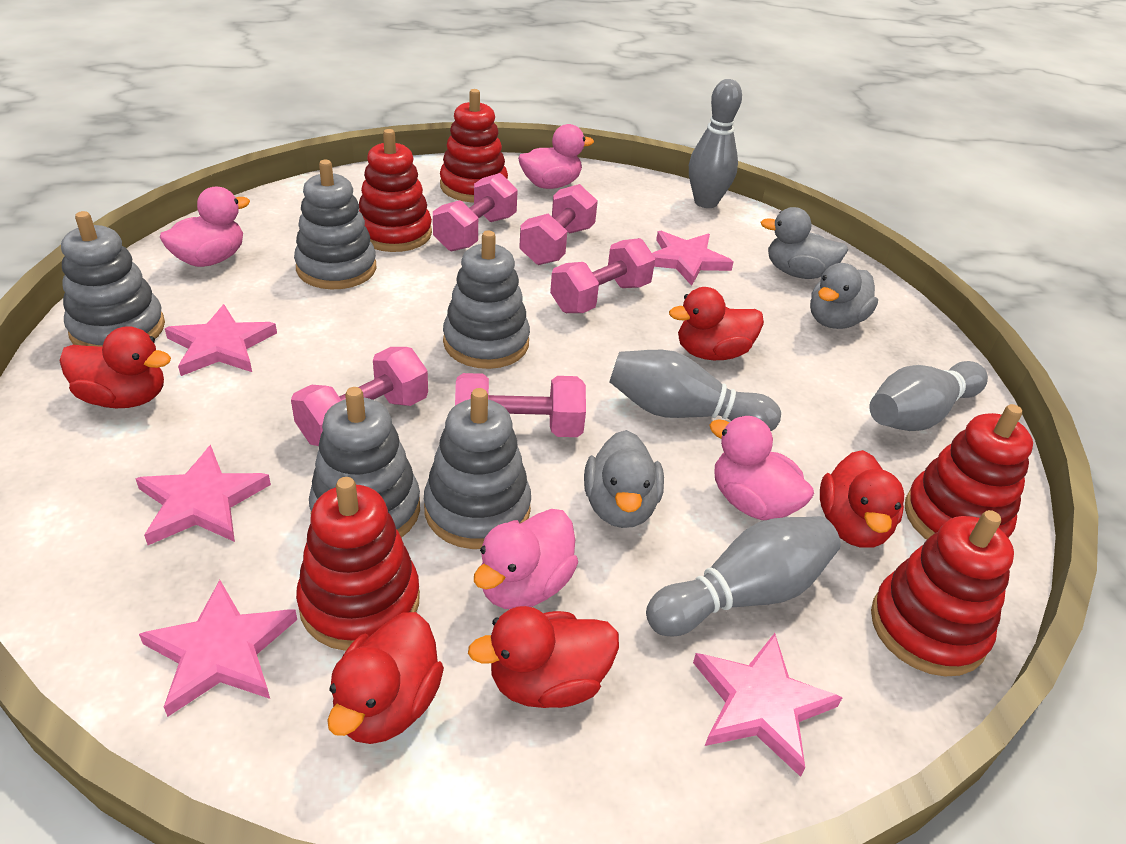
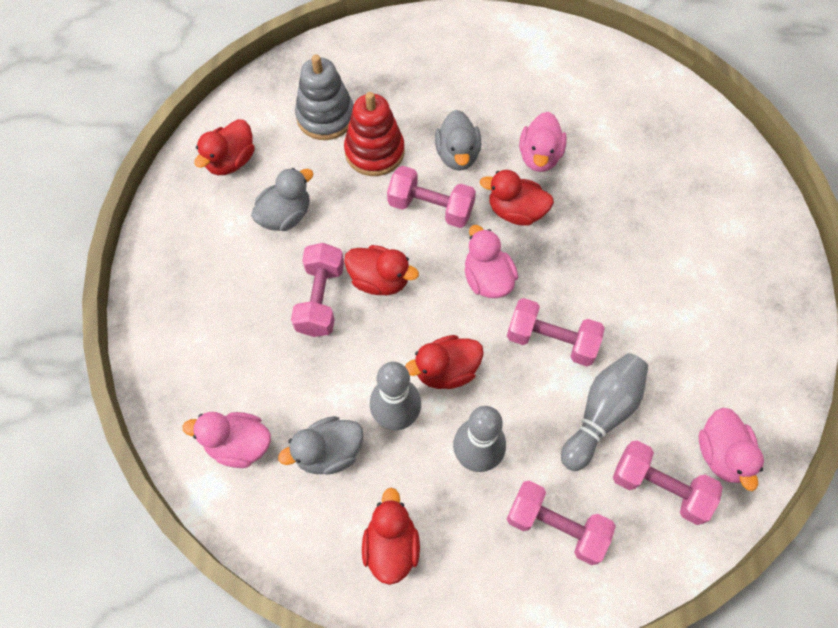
grey bowling pin: [609,350,781,431] [646,516,841,637] [689,79,742,208] [869,361,988,431] = 4 -> [370,362,421,430] [453,406,506,472] [561,353,648,471] = 3
grey stacking toy: [61,211,165,347] [294,160,377,289] [309,387,420,538] [424,388,531,549] [443,231,530,369] = 5 -> [295,54,354,140] = 1
pink star: [135,445,271,545] [139,580,297,717] [165,304,277,376] [652,231,734,286] [693,633,843,777] = 5 -> none = 0
red stacking toy: [296,477,420,651] [359,129,432,252] [440,89,508,202] [871,510,1014,676] [905,404,1033,540] = 5 -> [344,92,404,176] = 1

